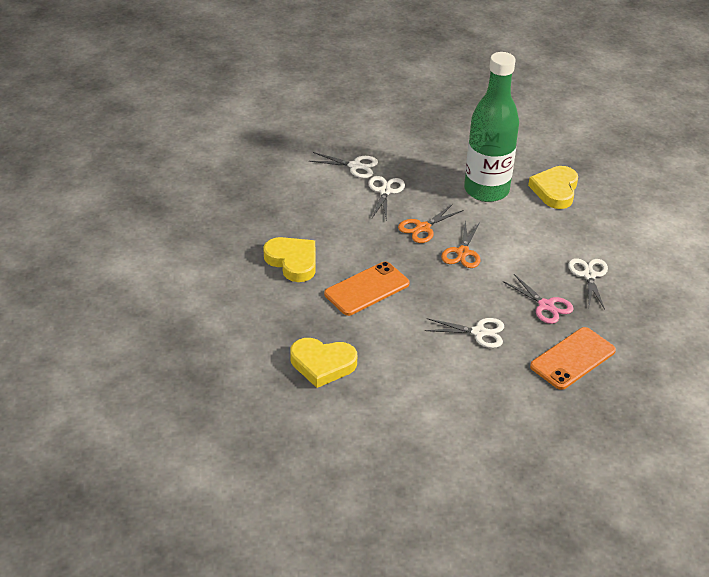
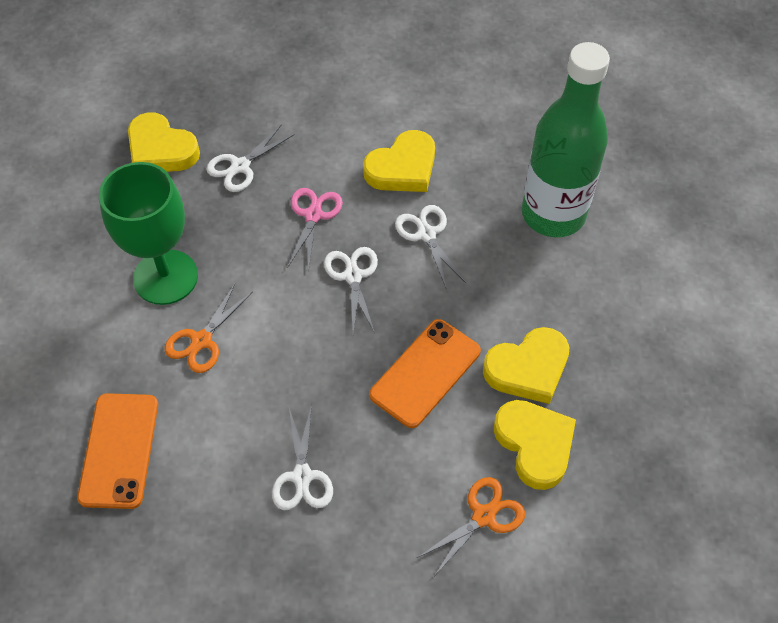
green goblet: none = 0 -> [99,162,198,305] = 1
yellow heart: [263,237,316,282] [290,338,357,388] [528,166,578,209] = 3 -> [128,112,200,172] [363,130,435,192] [483,327,569,404] [493,400,576,490] = 4

